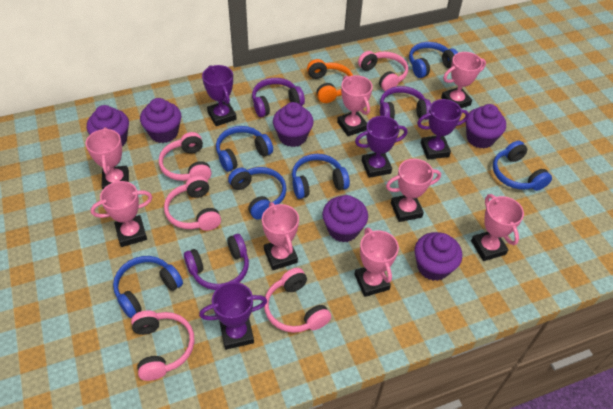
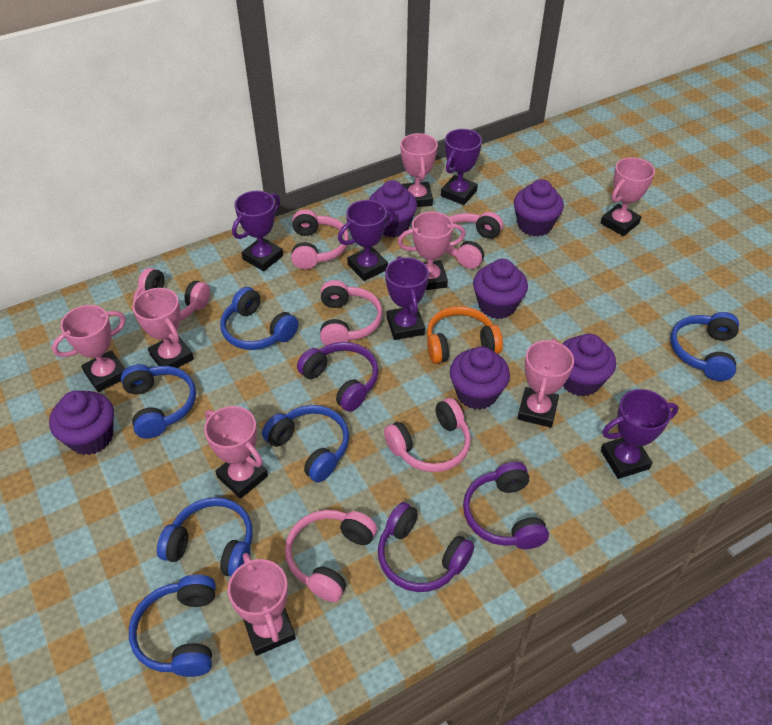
pink headphones: [131,310,194,381] [159,132,211,181] [164,176,221,231] [264,268,331,333] [358,51,408,91] = 5 -> [133,268,210,321] [285,510,377,602] [291,209,349,269] [320,280,383,345] [384,398,471,472] [446,212,503,269] = 6
purple trophy: [199,282,267,350] [202,65,237,126] [355,116,407,178] [417,99,469,160] = 4 -> [232,191,283,271] [338,200,395,281] [385,256,429,340] [441,129,482,205] [601,389,678,479] = 5

